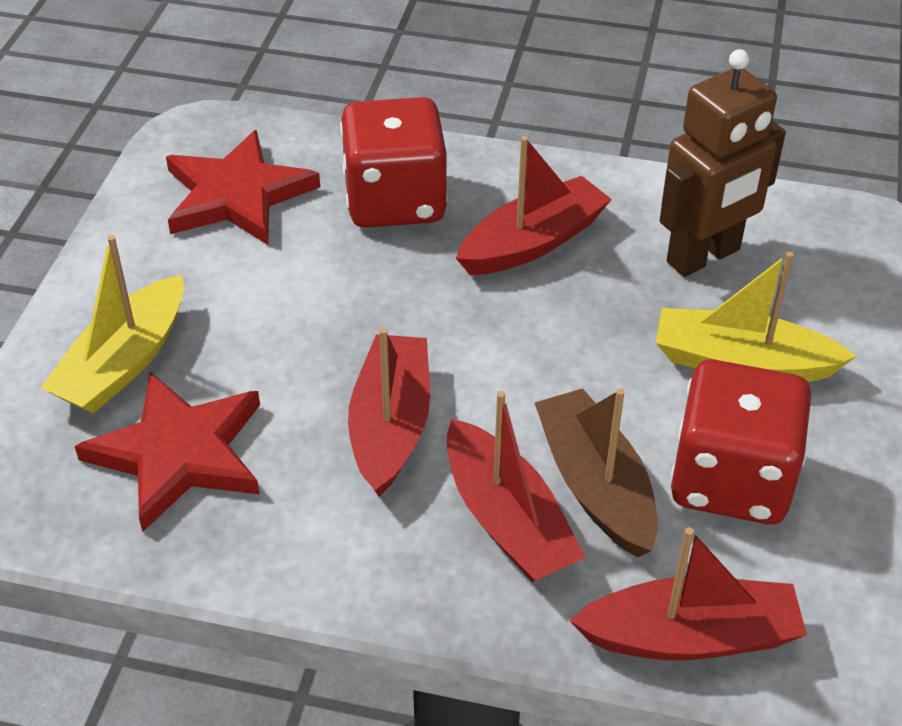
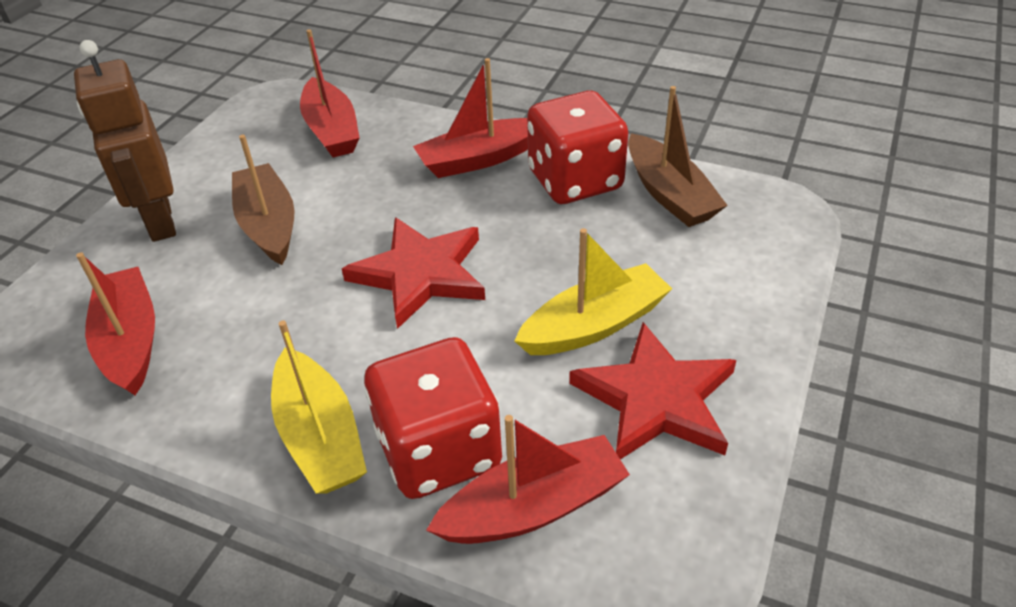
brown boat: [535,388,658,557] = 1 -> [232,135,295,265] [628,86,728,227] = 2

